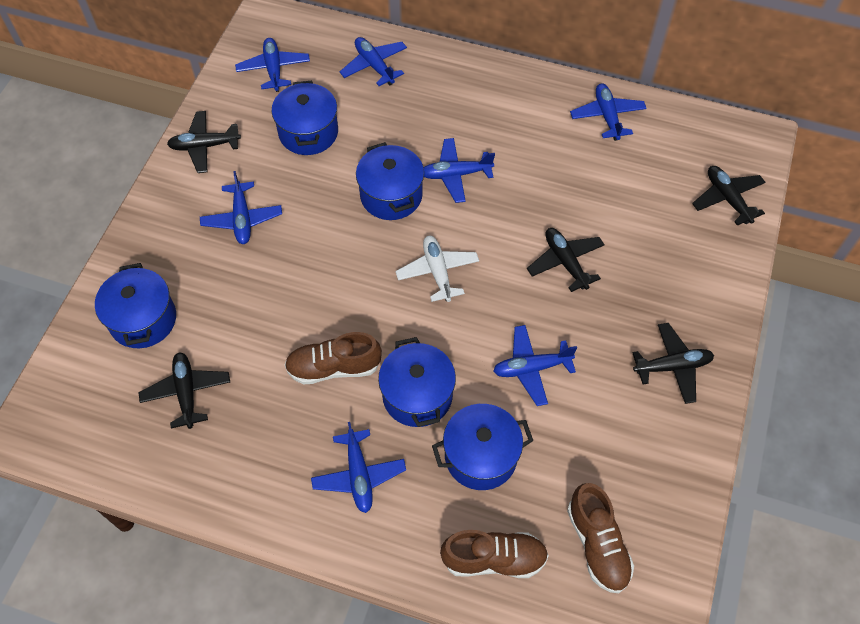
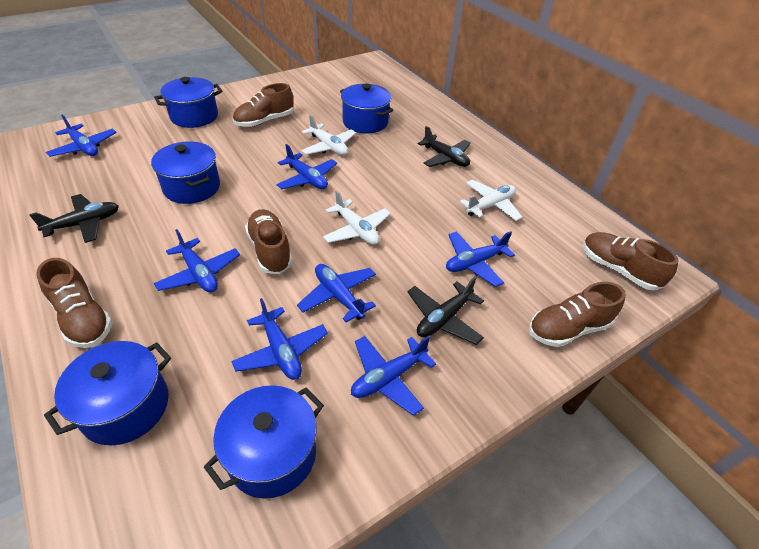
black plane: [138,352,230,429] [167,111,241,173] [527,228,605,292] [632,323,714,404] [692,166,766,226] = 5 -> [29,194,119,243] [408,277,484,345] [418,126,471,167] = 3
brown shoe: [284,332,382,385] [440,530,549,578] [567,483,634,593] = 3 -> [36,258,113,348] [233,83,293,127] [245,209,293,274] [529,282,626,347] [583,232,679,290] = 5
white plane: [395,235,479,302] = 1 -> [301,115,356,155] [323,190,391,245] [460,180,523,221] = 3

